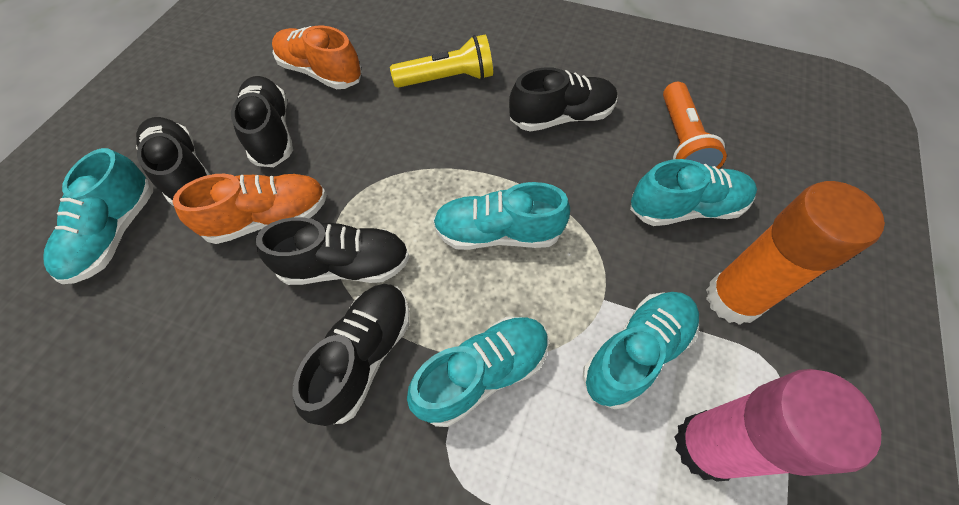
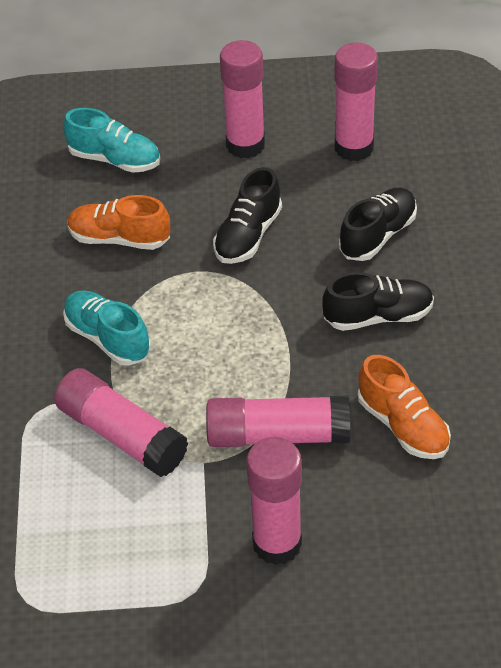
black shoe: [136,117,211,206] [231,76,293,167] [256,217,409,285] [293,284,410,426] [509,67,617,131] = 5 -> [213,167,282,264] [322,272,434,331] [339,188,417,261] = 3
orange flashlight: [663,82,727,169] = 1 -> none = 0
orange glue stick: [706,181,885,325] = 1 -> none = 0
pink glue stick: [675,369,881,481] = 1 -> [54,368,188,477] [206,396,350,447] [220,40,265,158] [246,437,302,565] [334,43,378,161] = 5
turquoise shoe: [43,148,153,284] [407,317,549,427] [433,182,570,250] [582,292,699,409] [630,159,757,226] = 5 -> [63,108,160,173] [63,290,151,366] = 2
yellow flashlight: [390,35,493,88] = 1 -> none = 0

